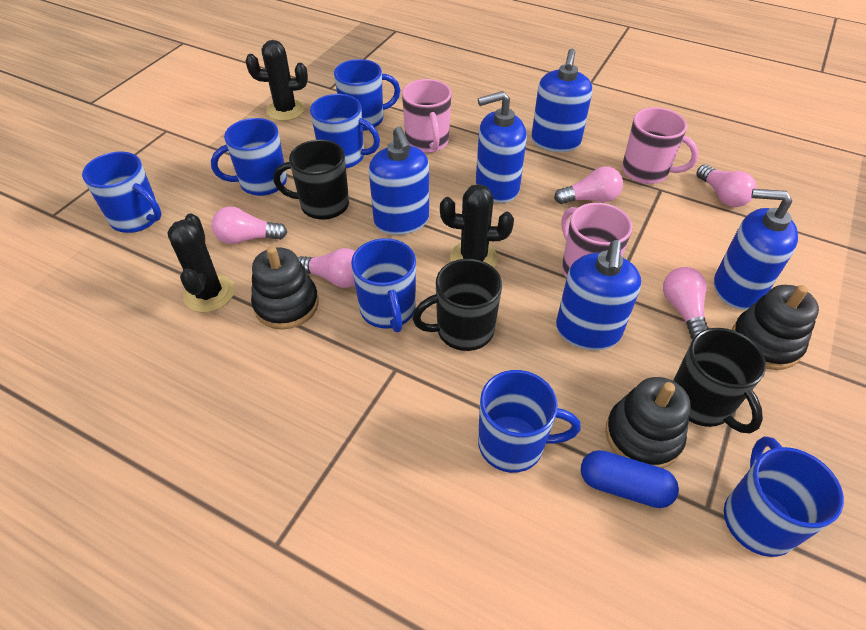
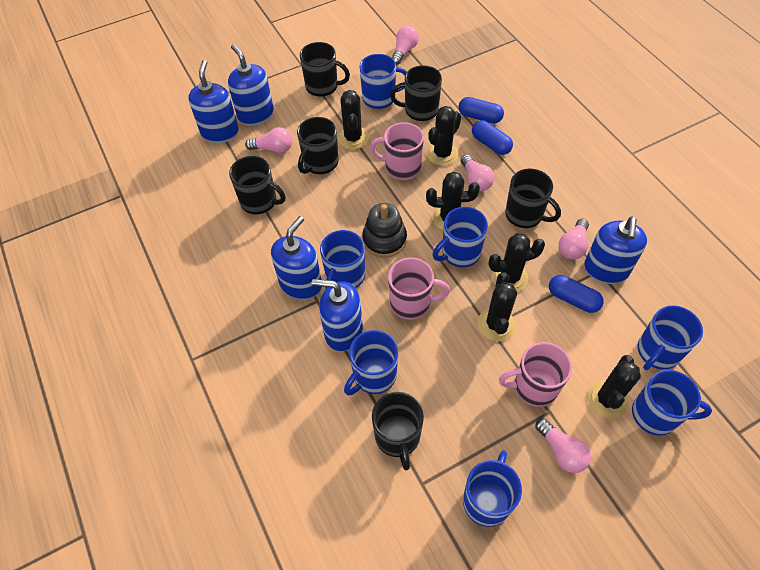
black cactus: [167,214,234,312] [245,40,308,121] [440,184,514,267] = 3 -> [338,90,369,150] [426,172,480,230] [427,106,461,166] [477,272,517,341] [488,233,545,292] [587,355,641,419] = 6
black mug: [273,140,349,220] [412,259,502,351] [673,328,766,434] = 3 -> [229,156,286,214] [297,117,338,174] [300,42,350,97] [372,392,424,470] [390,65,442,121] [505,169,561,228] = 6
black stacking toy: [251,246,319,329] [605,377,691,468] [732,285,819,370] = 3 -> [362,203,407,258] = 1
blue capsule: [581,450,679,508] = 1 -> [458,97,504,123] [472,120,513,155] [549,275,604,313] = 3

